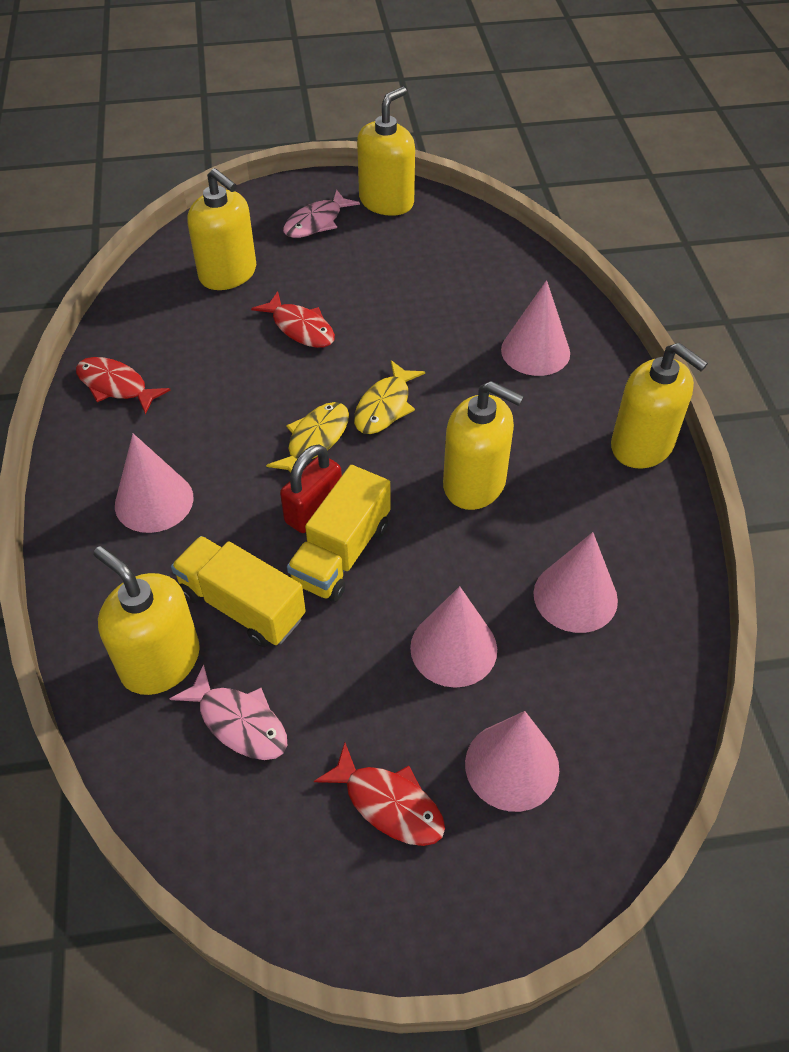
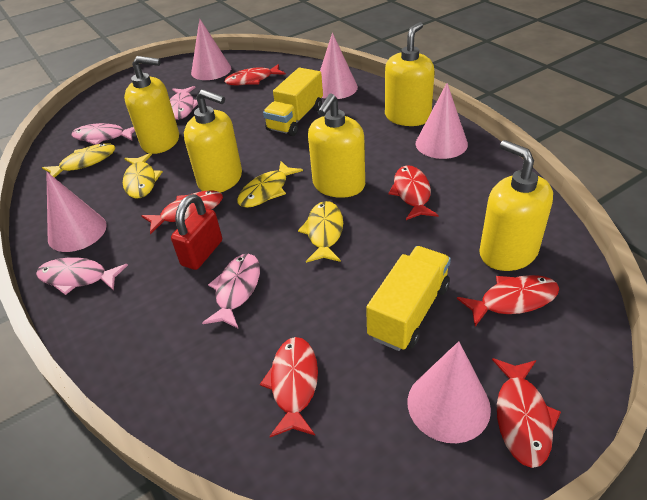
pink fish: [169,664,287,760] [283,190,360,238] = 2 -> [36,257,128,295] [71,123,135,145] [170,86,198,120] [202,254,260,329] = 4
red fish: [76,357,170,415] [251,291,335,348] [314,743,445,846] = 3 -> [141,190,223,234] [225,64,286,85] [260,337,318,437] [388,165,439,220] [457,275,559,327] [492,358,561,468] = 6
yellow fish: [266,402,349,472] [354,360,425,434] = 2 -> [42,143,115,178] [123,153,163,198] [237,161,303,208] [298,201,343,263] = 4

